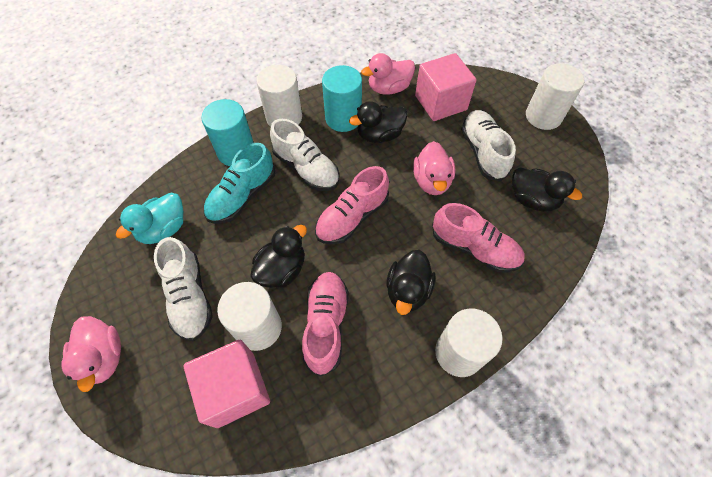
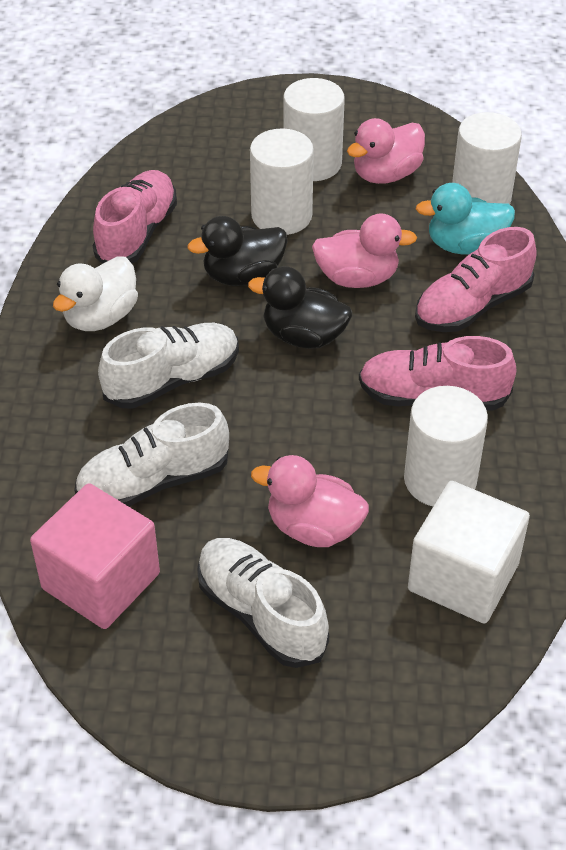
black duck: [250,225,307,288] [349,101,408,143] [386,250,436,315] [512,167,582,212] = 4 -> [188,216,288,286] [248,266,352,349] = 2
pink cube: [183,340,270,428] [415,53,477,121] = 2 -> [30,483,160,629] = 1
turquoise cylinder: [202,99,254,166] [322,65,362,132] = 2 -> none = 0
turquoise shoe: [204,143,275,224] = 1 -> none = 0
white cube: none = 0 -> [408,481,530,624] = 1
white duck: none = 0 -> [53,256,138,331] = 1

